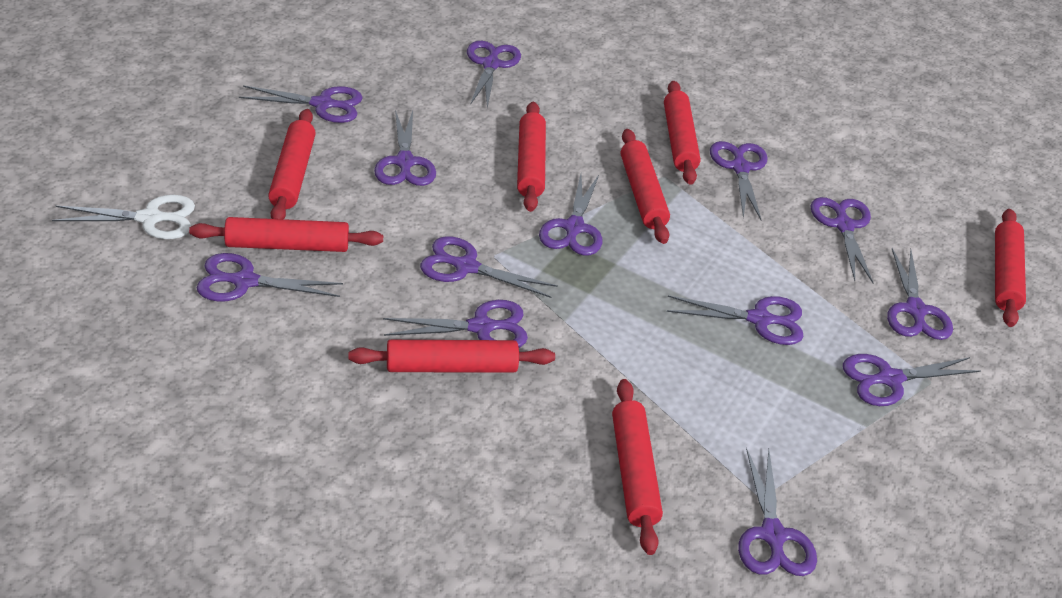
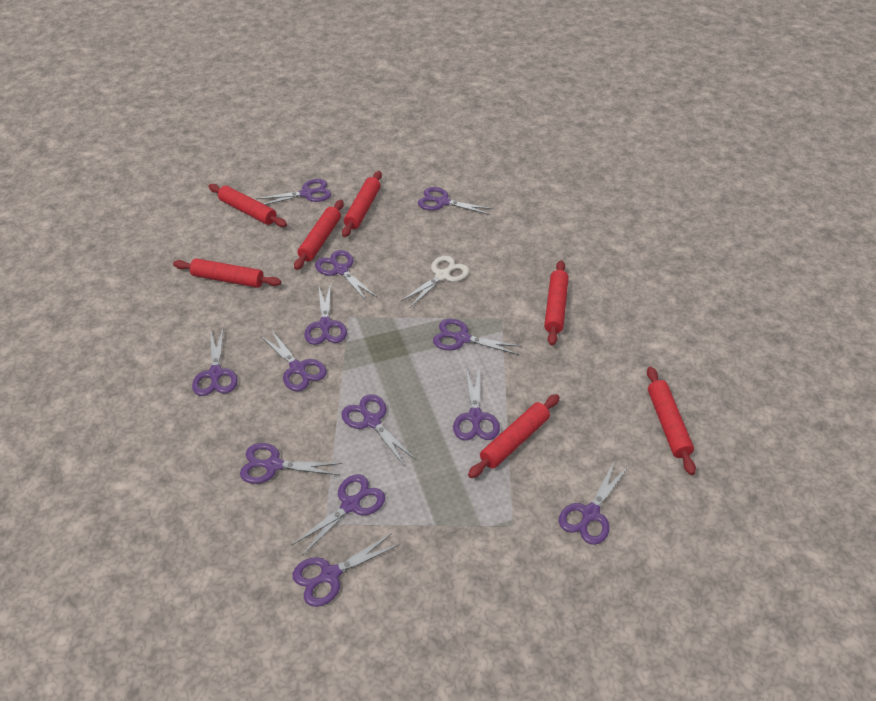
red rolling pin: [189,217,383,252] [268,109,315,219] [349,340,555,373] [517,102,546,212] [612,379,663,555] [621,129,670,244] [664,81,701,185] [995,209,1026,327] = 8 -> [173,258,281,288] [209,184,287,227] [294,200,344,270] [342,171,382,237] [468,394,560,478] [544,260,569,346] [647,366,696,475] = 7

